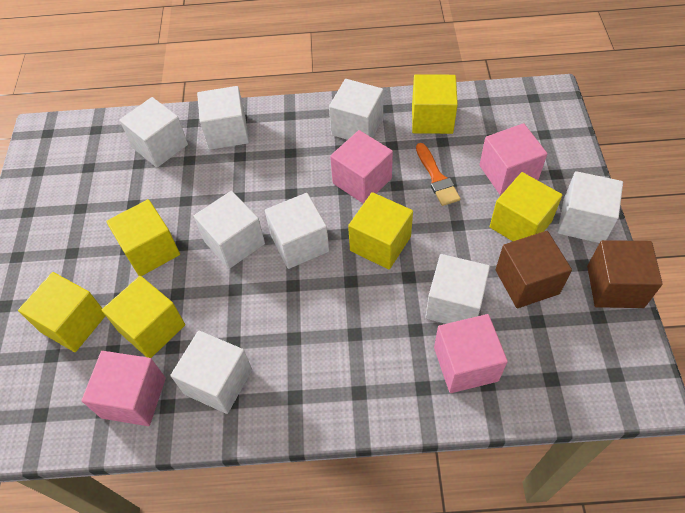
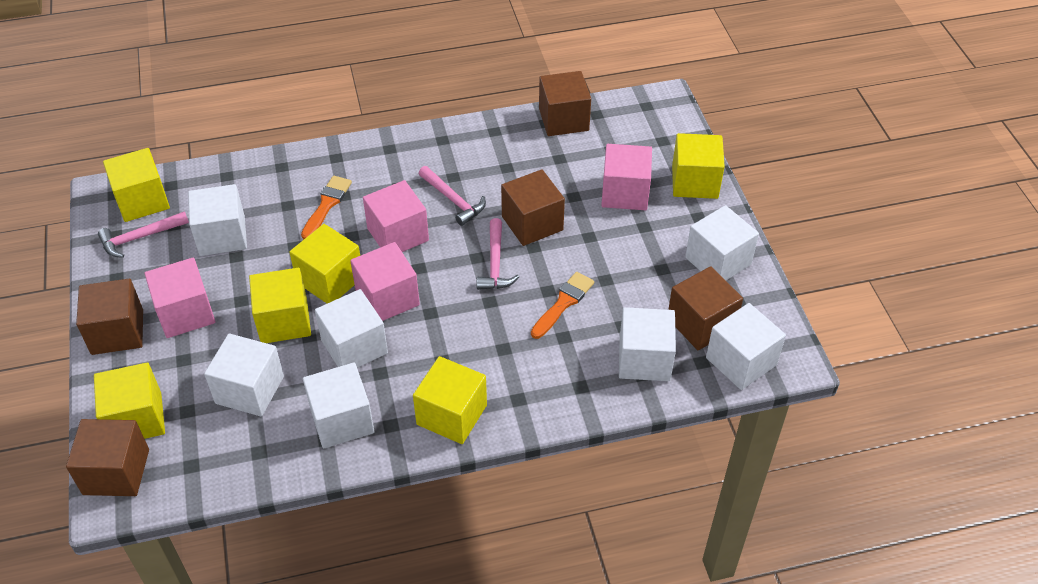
brown cube: [495,231,572,308] [587,240,663,308] = 2 -> [66,419,149,496] [76,279,143,355] [501,169,565,246] [539,71,591,136] [668,266,743,350] = 5
orange brush: [416,143,461,206] = 1 -> [301,176,352,239] [531,272,594,339] = 2
pink hammer: none = 0 -> [98,211,189,258] [419,166,486,226] [477,218,519,290] = 3
white cube: [119,97,188,168] [170,331,252,414] [194,191,265,269] [197,86,249,150] [265,193,329,269] [329,79,383,140] [425,254,490,324] [558,171,623,243] = 8 -> [188,184,247,256] [204,334,284,417] [303,363,374,448] [315,289,388,368] [619,307,676,381] [685,205,759,280] [706,303,786,390] = 7

